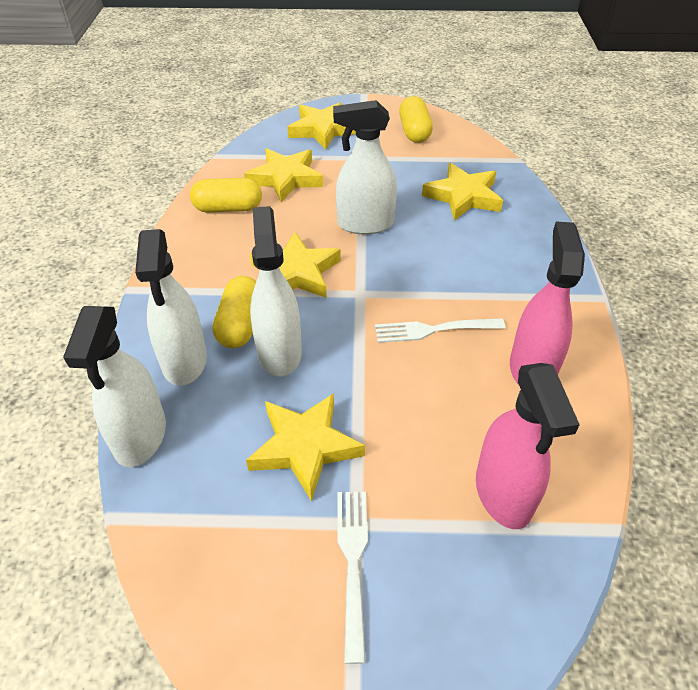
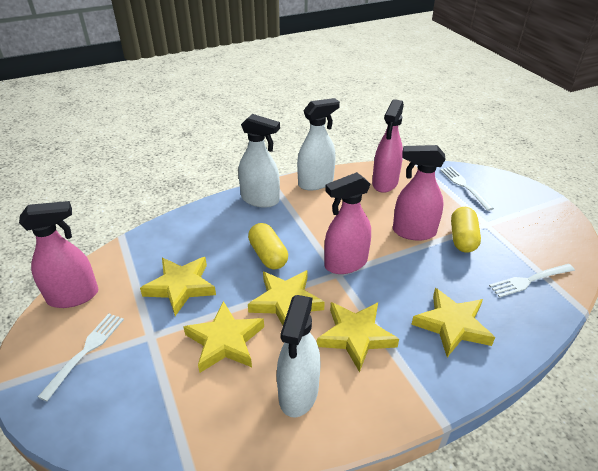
pink spray bottle: [476,363,580,529] [510,221,585,385] = 2 -> [19,201,98,308] [324,172,371,274] [372,99,404,193] [393,145,446,241] = 4
white fork: [337,492,368,664] [375,318,505,343] = 2 -> [38,313,124,401] [440,166,494,211] [489,264,575,298] = 3
white spray bottle: [63,306,166,467] [135,229,207,386] [250,206,302,377] [333,100,397,234] = 4 -> [238,114,280,208] [277,295,320,418] [297,98,340,190] = 3
yellow capsule: [190,178,262,213] [213,276,256,348] [399,96,433,143] = 3 -> [248,223,288,270] [451,207,481,252] = 2

